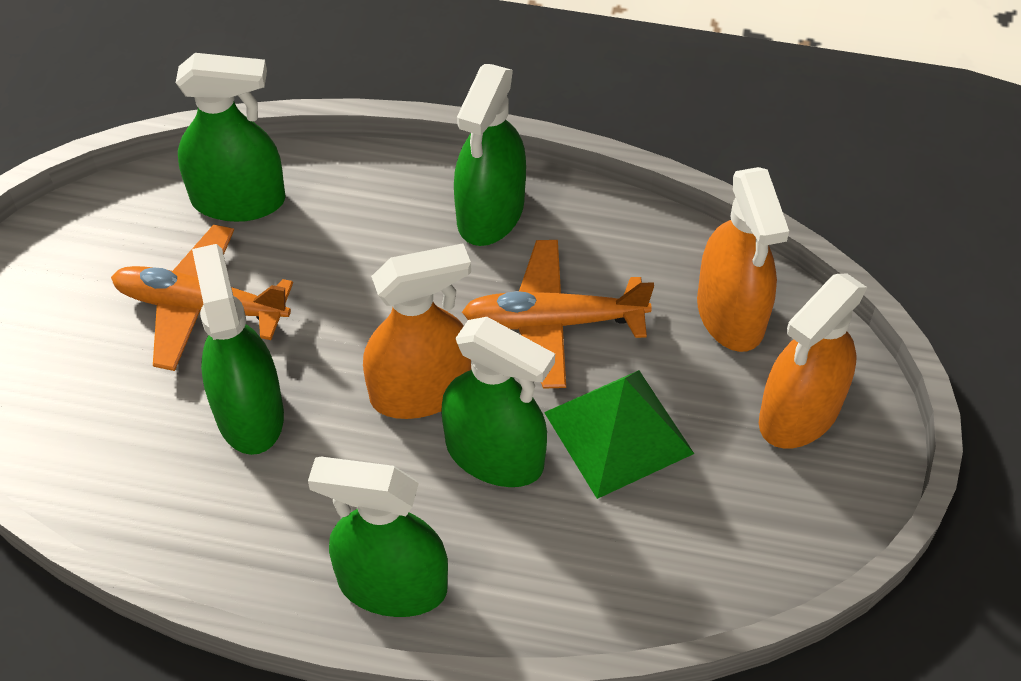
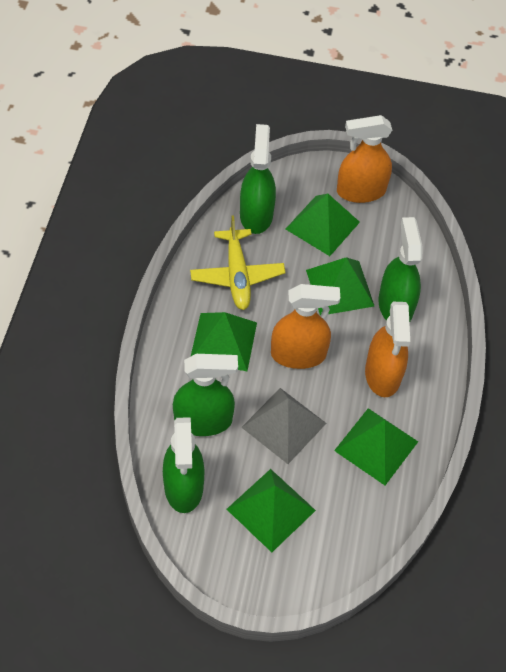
green pyramid: [544,370,694,499] = 1 -> [191,312,257,371] [227,469,316,552] [286,194,360,256] [306,257,374,316] [334,408,418,485] = 5
green spray bottle: [176,53,286,222] [192,244,284,455] [308,457,448,617] [441,317,555,487] [454,64,526,246] = 5 -> [163,417,205,513] [173,354,238,436] [240,124,276,234] [378,217,422,322] = 4
grey pyramid: none = 0 -> [241,388,326,464] = 1
orange plane: [111,225,293,371] [462,240,654,389] = 2 -> none = 0
yellow plane: none = 0 -> [190,215,285,310] = 1

